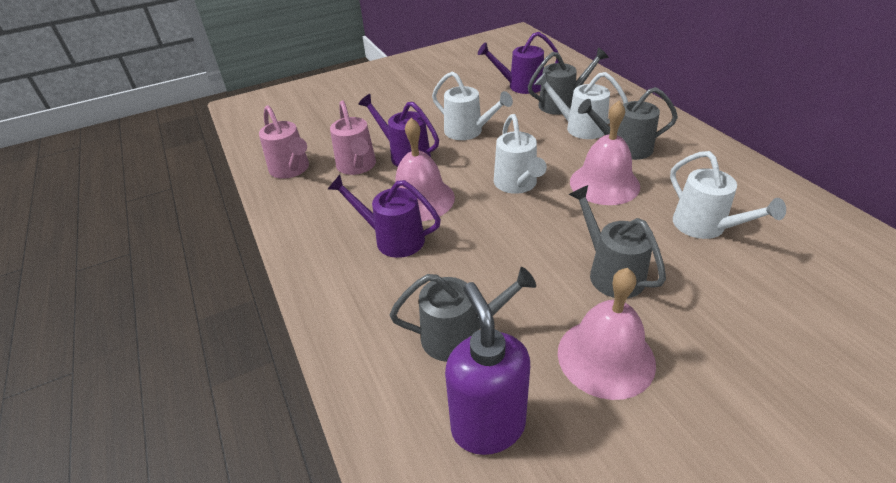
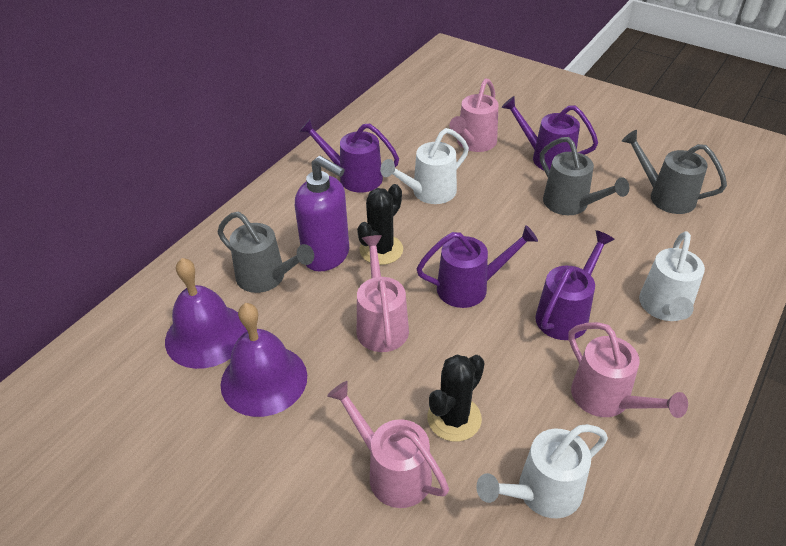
black cactus: none = 0 -> [357,184,403,265] [427,355,485,442] = 2
grey watering can: [390,267,536,362] [528,47,608,115] [569,185,666,298] [578,87,678,160] = 4 -> [217,212,314,293] [540,137,629,215] [622,130,727,214] = 3
pink bell: [395,118,455,221] [558,268,656,400] [570,101,640,205] = 3 -> none = 0
pink watering can: [259,105,309,179] [330,100,376,175] = 2 -> [327,381,449,508] [357,235,409,352] [449,78,499,152] [568,322,688,418] = 4
purple bell: none = 0 -> [165,258,247,369] [221,303,307,417] = 2
purple watering can: [328,175,441,258] [358,94,439,167] [478,32,559,94] = 3 -> [299,119,399,193] [416,225,538,308] [501,96,598,170] [535,230,615,340] = 4
white watering can: [432,71,513,140] [494,114,547,194] [534,72,628,139] [670,151,786,239] = 4 -> [380,128,469,204] [476,424,608,518] [639,231,705,321] = 3

